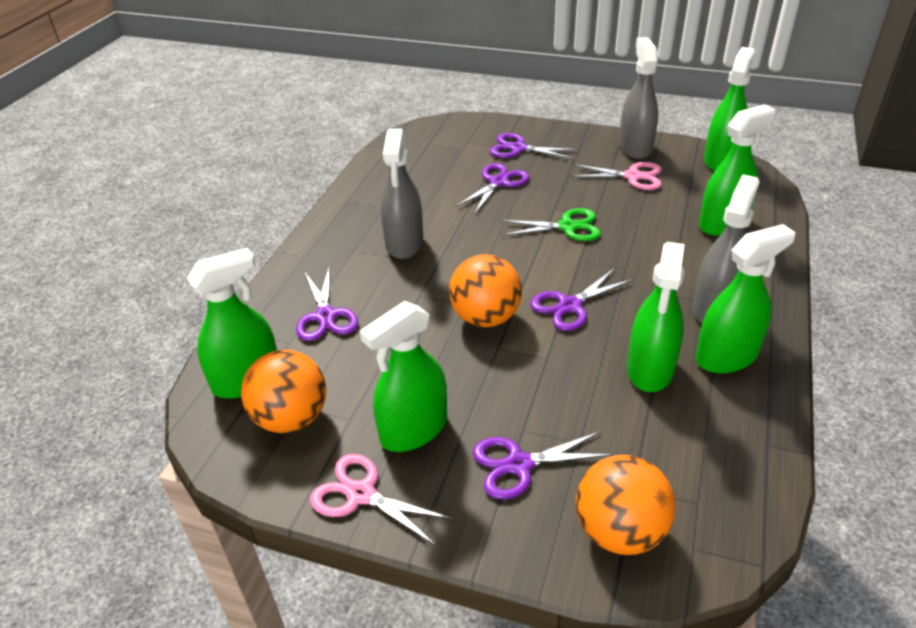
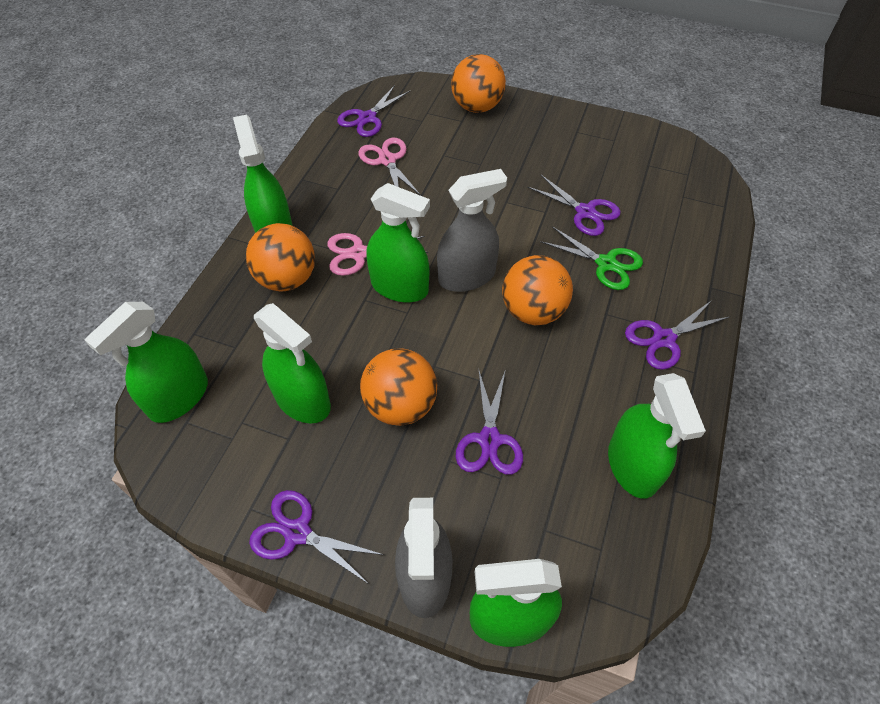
grey spray bottle: [381,129,423,259] [619,37,658,159] [693,175,760,323] = 3 -> [395,498,453,618] [437,169,507,292] = 2
orange ball: [241,350,326,433] [449,254,522,327] [576,455,676,555] = 3 -> [246,223,315,291] [360,348,437,426] [451,54,506,113] [502,255,573,325] = 4

